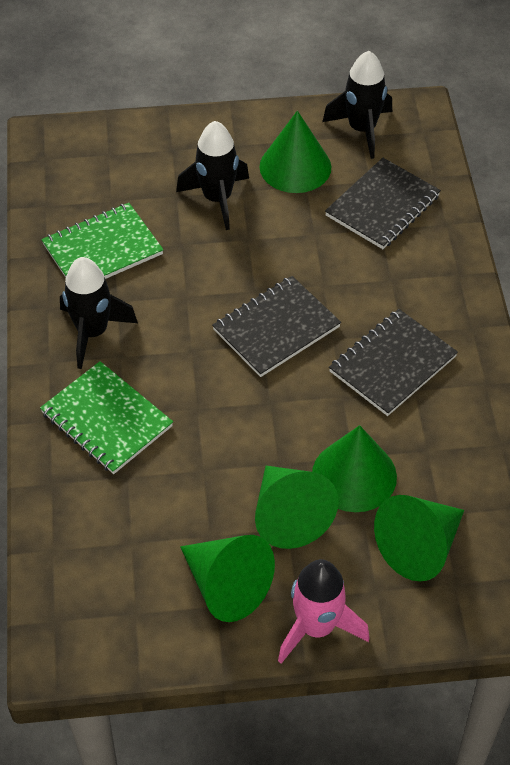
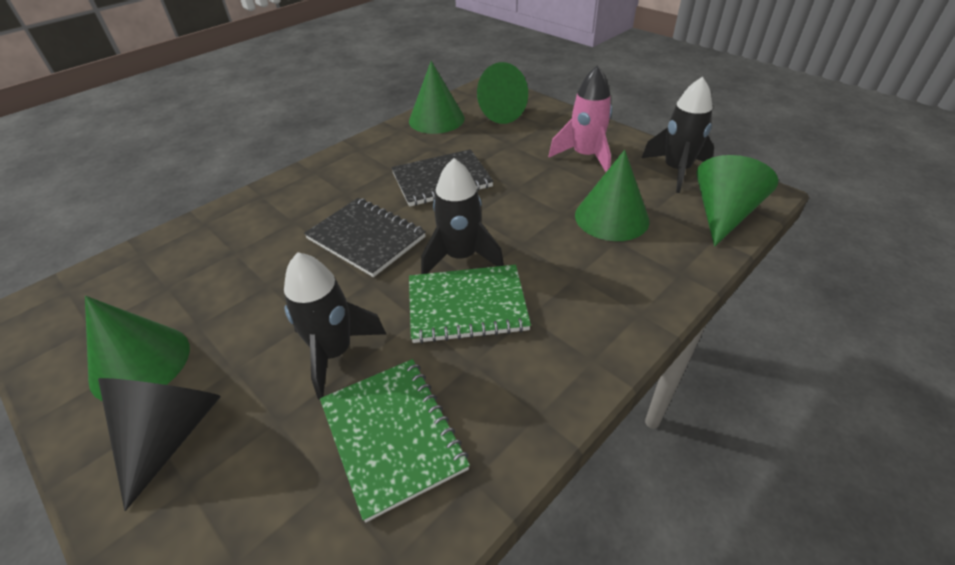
black cone: none = 0 -> [98,378,221,511] = 1
black notebook: [212,276,341,377] [325,158,441,249] [329,309,458,416] = 3 -> [304,198,426,277] [391,149,494,207] = 2

